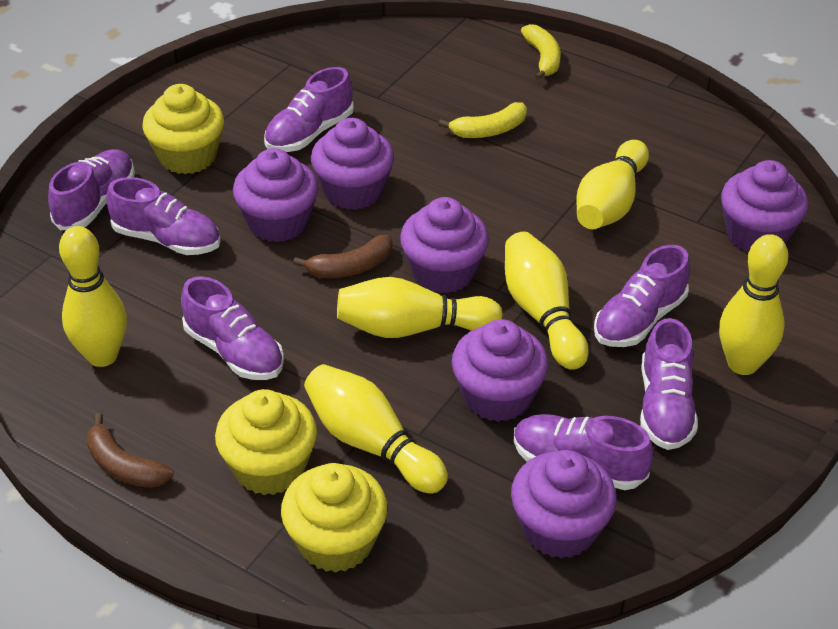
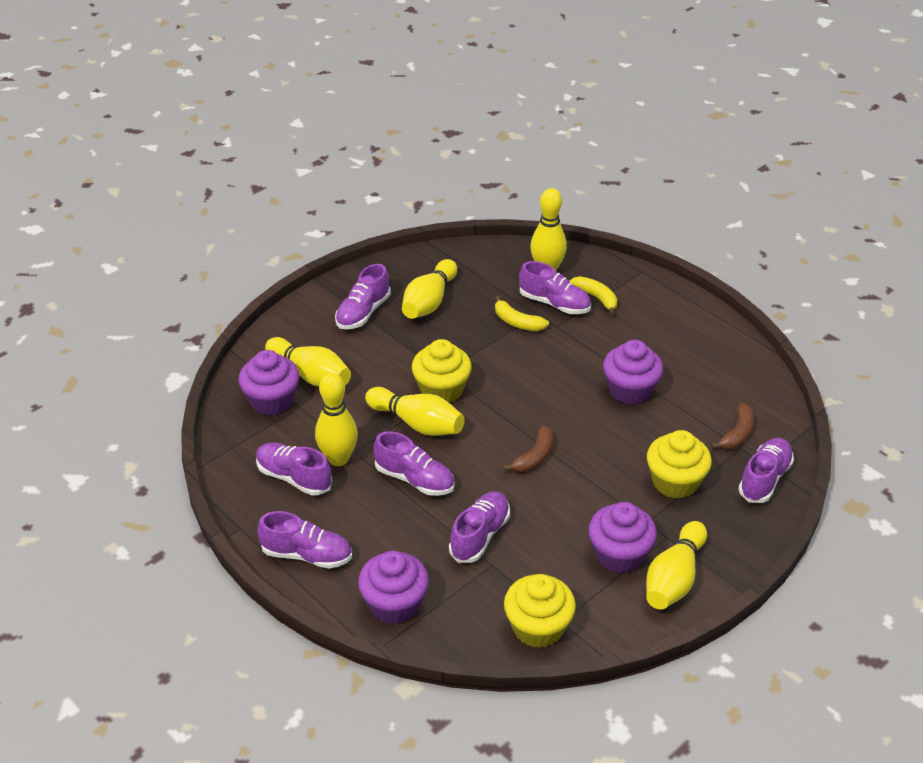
purple cupcake: [233,148,319,242] [311,118,394,210] [400,197,489,293] [451,319,548,422] [511,450,617,559] [721,160,808,252] = 6 -> [239,350,299,415] [358,551,429,624] [588,502,657,573] [603,340,663,405] = 4

